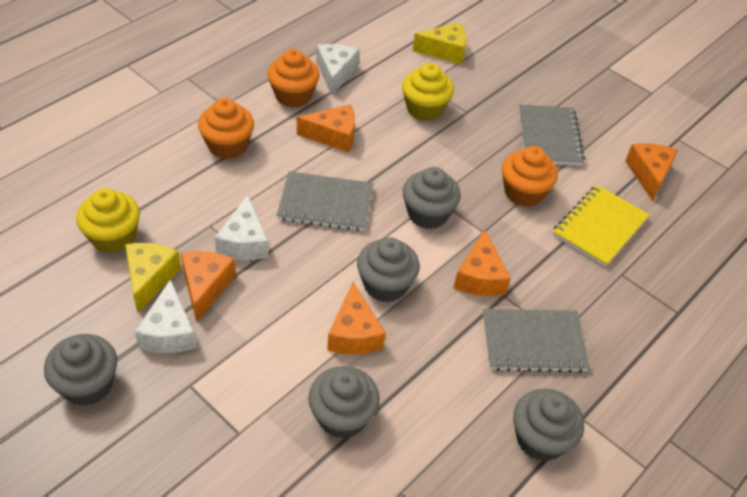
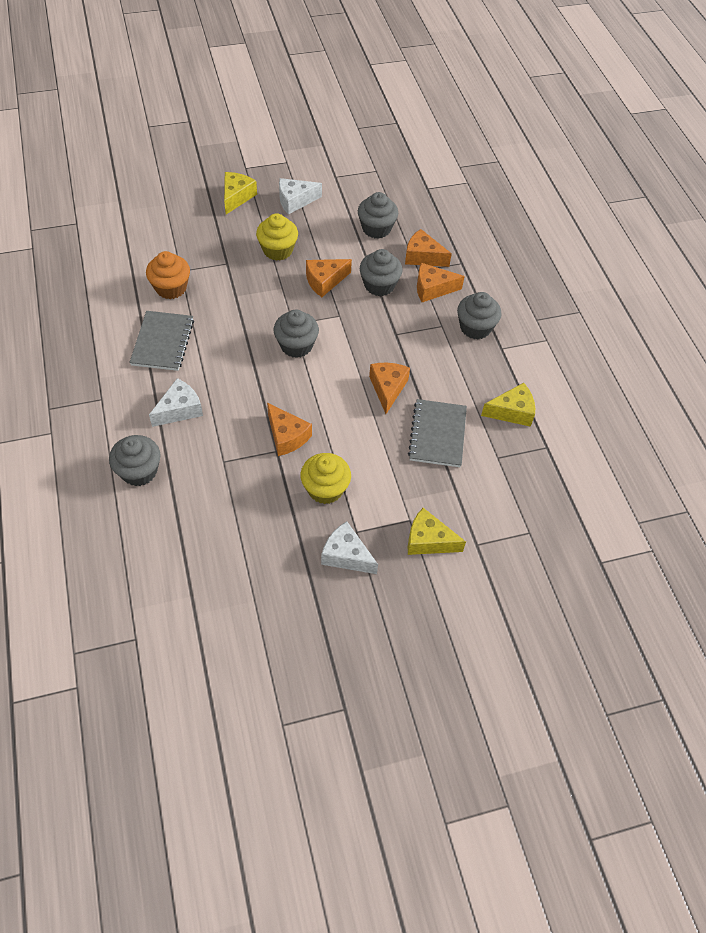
grey notebook: [277,171,374,231] [483,309,590,373] [519,105,585,166] = 3 -> [129,311,194,371] [408,399,467,467] = 2
orange cupcake: [198,98,254,159] [267,49,320,108] [502,146,558,207] = 3 -> [146,251,190,299] = 1
yellow cheese: [125,243,181,313] [413,22,467,65] = 2 -> [224,172,257,214] [408,508,466,555] [481,383,535,427] = 3
yellow notebook: [553,185,650,267] = 1 -> none = 0

